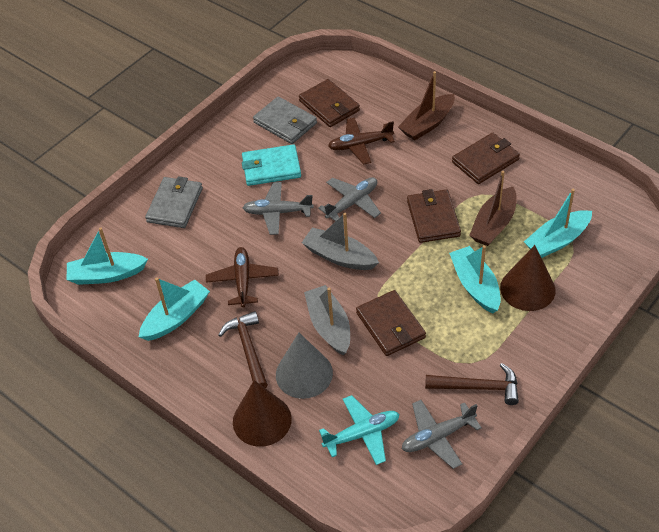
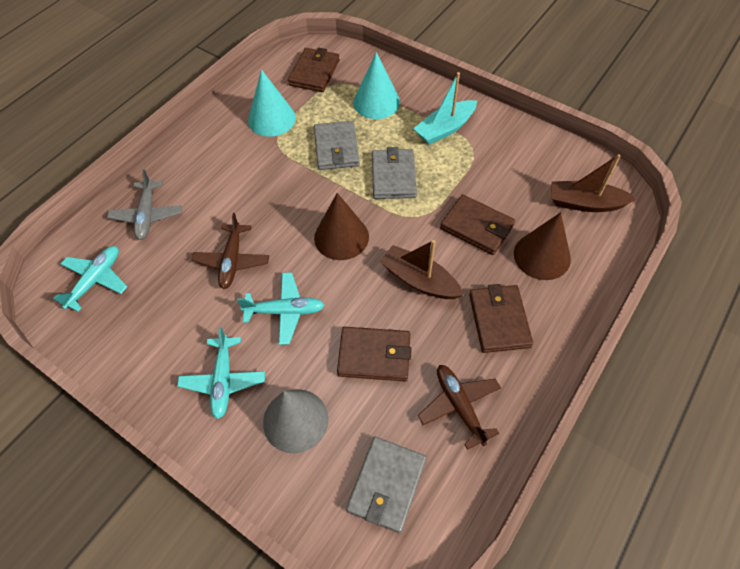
brown hammer: [219,311,268,388] [425,363,519,405] = 2 -> none = 0
grey boat: [302,213,379,270] [304,285,350,356] = 2 -> none = 0
grey plane: [243,182,314,235] [318,177,381,221] [402,400,482,469] = 3 -> [107,170,182,240] = 1
grey wallet: [145,176,203,228] [253,96,317,144] = 2 -> [314,121,360,170] [346,437,426,533] [372,147,417,199] = 3
turquoise boat: [67,227,148,285] [139,278,210,341] [449,245,501,313] [524,189,592,258] = 4 -> [413,72,477,145] = 1
turquoise cone: none = 0 -> [248,69,296,137] [353,52,400,119] = 2
turquoise plane: [319,395,399,465] = 1 -> [53,246,127,312] [177,327,265,419] [237,272,324,345] = 3
turquoise wallet: [242,144,301,186] = 1 -> none = 0

